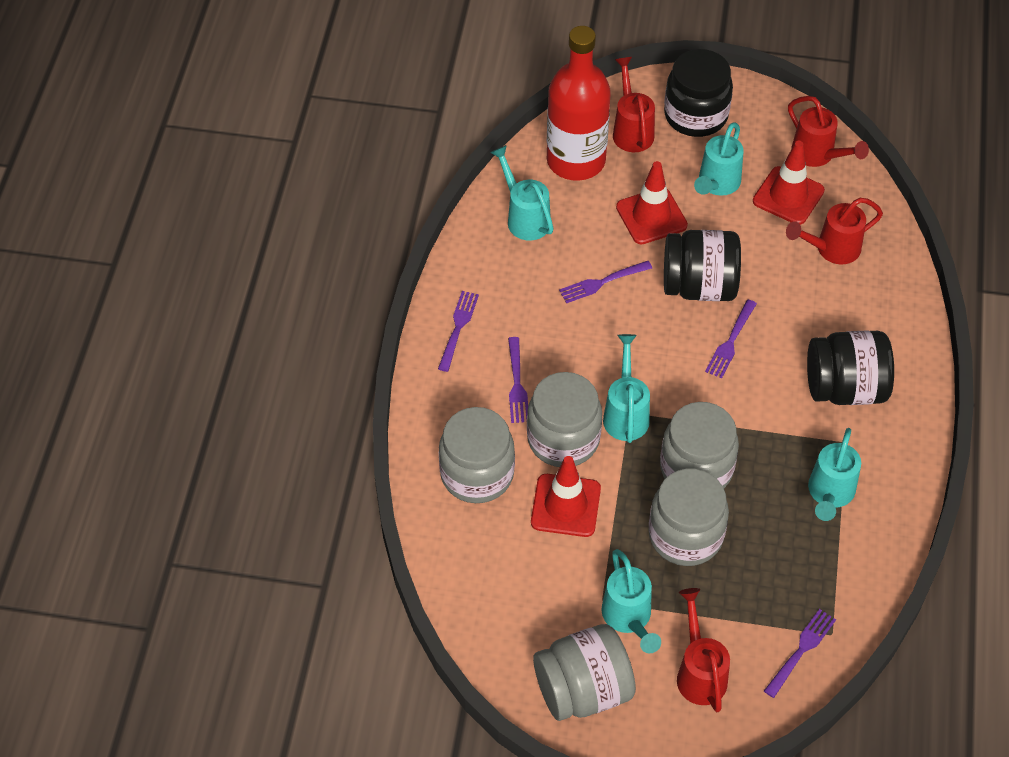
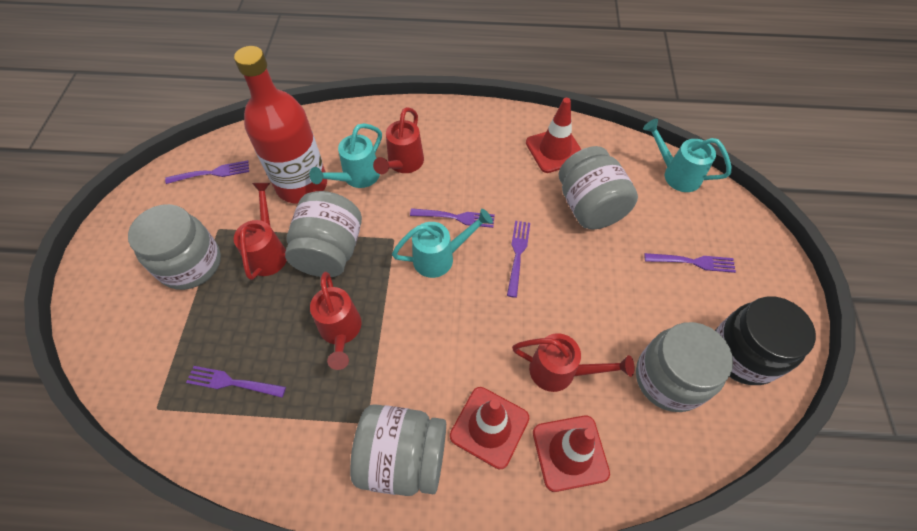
black jar: [664,49,733,137] [664,230,741,301] [807,330,894,405] = 3 -> [715,296,816,385] = 1
turquoise watering can: [490,145,554,241] [602,549,661,654] [603,334,650,443] [694,123,744,196] [808,428,861,521] = 5 -> [309,123,382,188] [392,209,493,278] [643,119,731,192] = 3

